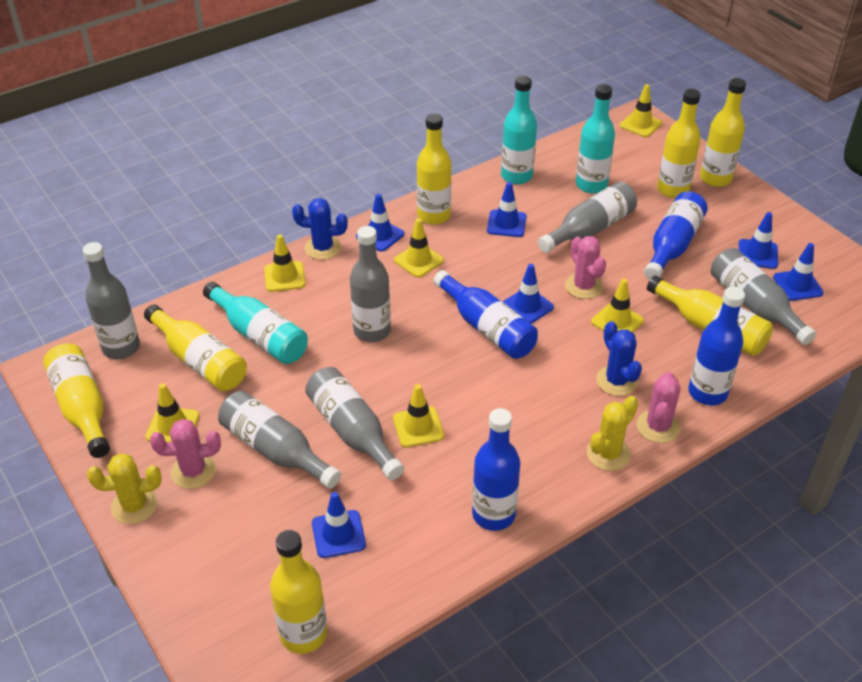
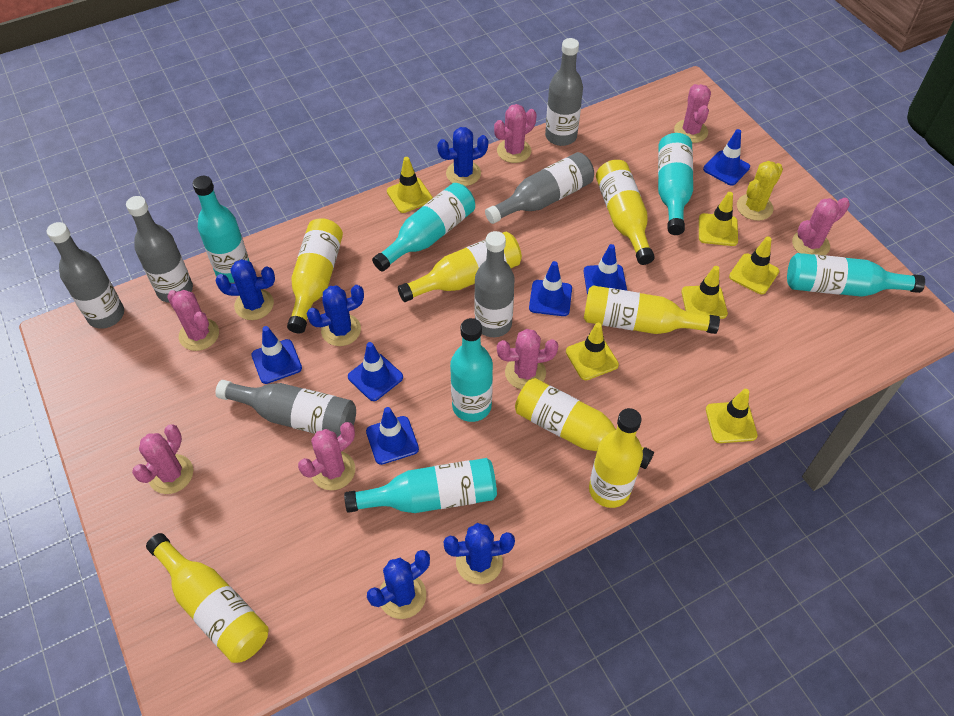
blue bottle: [433,270,538,359] [472,408,520,531] [644,191,708,280] [688,286,745,405] = 4 -> none = 0
blue cactus: [292,198,348,260] [596,321,642,396] = 2 -> [216,259,275,320] [307,285,364,346] [367,550,430,619] [437,127,488,186] [443,523,515,584] = 5
pink cactus: [150,419,221,489] [565,236,606,299] [637,372,681,443] = 3 -> [132,424,193,494] [167,290,219,351] [298,422,355,490] [494,104,537,163] [497,329,558,389] [674,84,711,143] [792,198,850,255] = 7
turquoise bottle: [203,282,308,364] [501,76,537,185] [576,84,615,193] = 3 -> [193,176,250,283] [344,458,497,513] [372,183,475,272] [450,318,493,422] [658,133,693,235] [787,253,925,297] = 6
yellow cactus: [87,453,162,524] [587,396,638,471] = 2 -> [737,161,783,221] = 1

